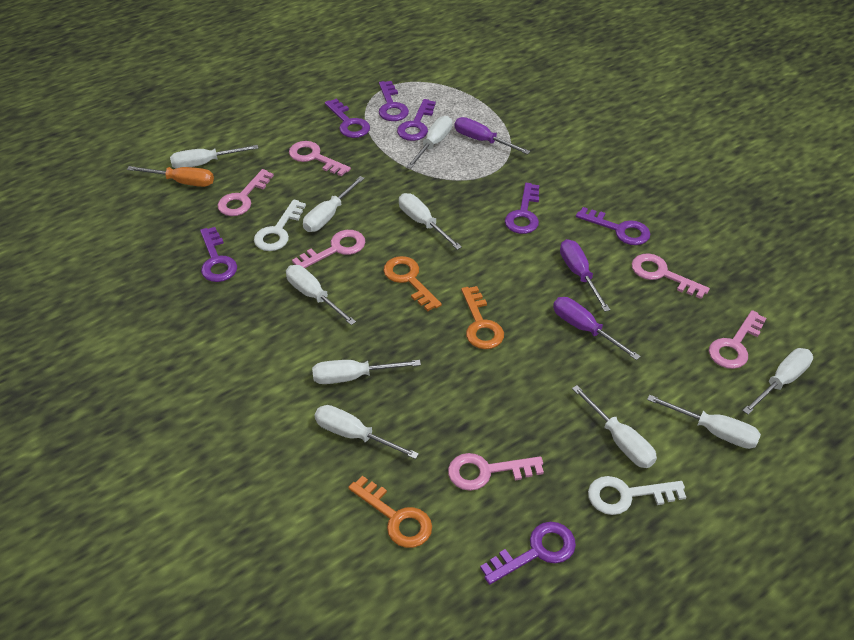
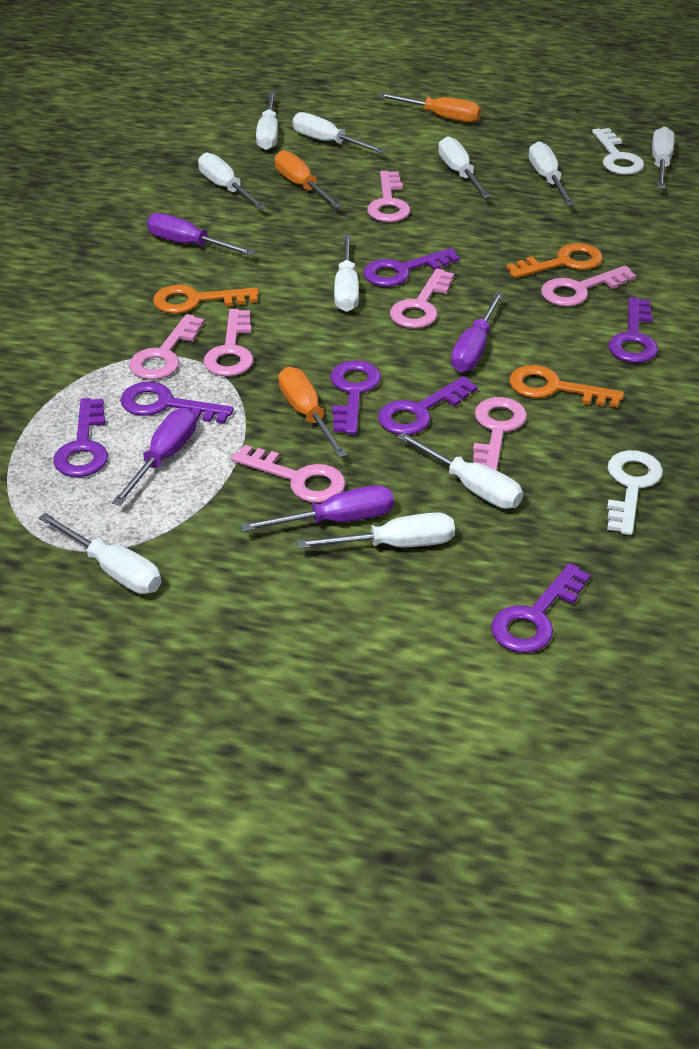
orange screwdriver: [127,166,214,187] = 1 -> [275,150,342,208] [278,367,347,458] [379,93,481,123] = 3
pink key: [217,169,274,216] [289,141,351,176] [292,230,366,268] [448,453,544,491] [632,253,710,299] [709,310,766,369] = 6 -> [129,314,204,380] [203,309,253,377] [231,445,346,503] [367,171,410,222] [390,268,454,328] [473,397,527,470] [541,266,636,307] = 7
purple screwdriver: [454,117,530,155] [553,297,641,360] [560,239,610,312] = 3 -> [112,408,196,506] [147,213,255,255] [241,485,394,532] [451,292,504,372] = 4

